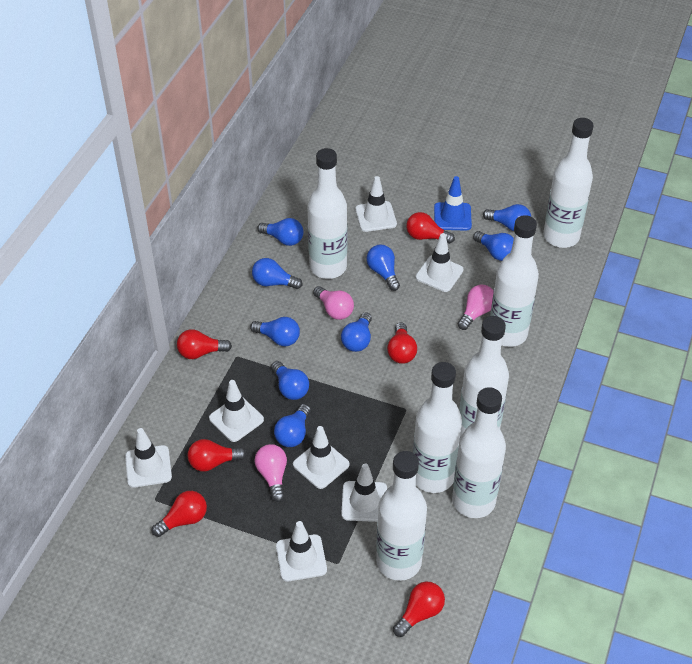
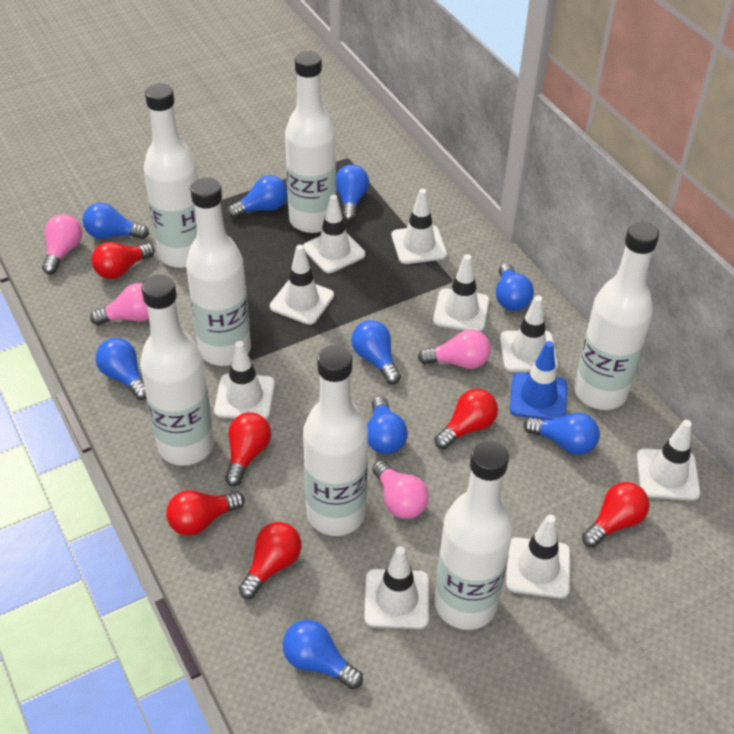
pink light bulb: [254,444,287,502] [313,286,354,320] [458,285,494,330] = 3 -> [42,214,82,275] [90,283,149,325] [372,460,429,519] [418,329,491,369] = 4
white traffic cone: [125,428,172,488] [209,380,264,442] [276,521,327,582] [293,426,350,489] [341,463,387,522] [355,176,397,232] [416,233,464,292] = 7 -> [214,341,275,419] [270,245,334,325] [303,195,365,273] [364,546,429,629] [391,189,447,264] [433,254,490,332] [500,295,558,372] [506,515,570,599] [637,420,700,501] = 9

